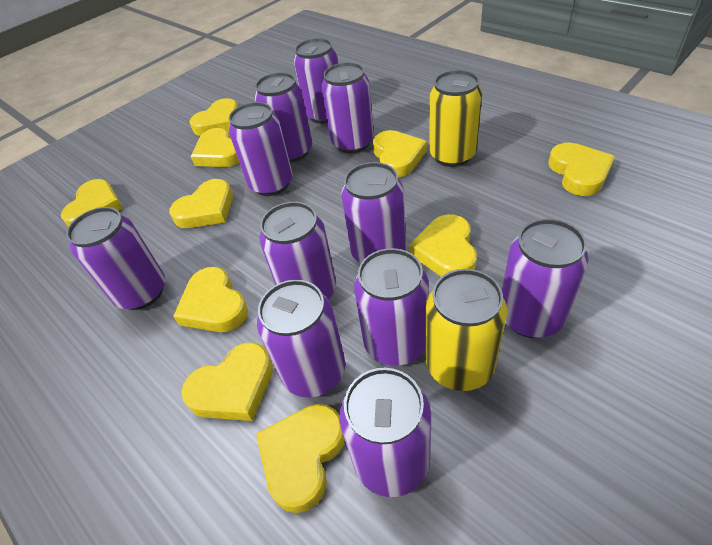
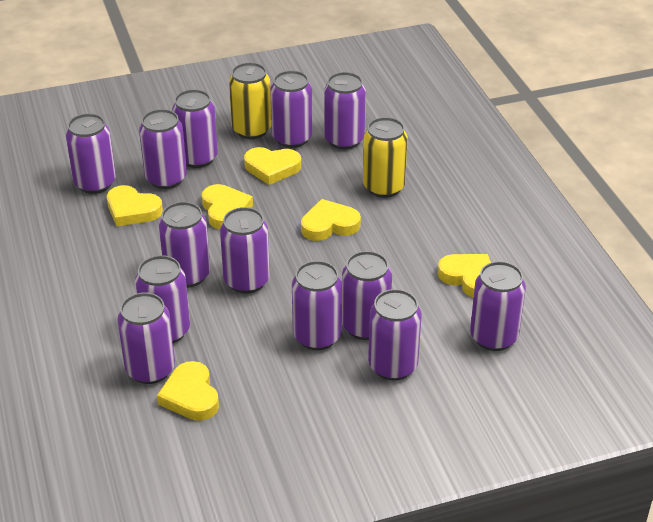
purple can: [66,207,165,310] [229,102,293,196] [255,72,312,162] [257,280,345,398] [259,202,336,300] [294,38,338,124] [322,62,374,154] [340,368,431,497] [341,162,406,263] [354,248,429,366] [502,219,589,338] = 11 -> [66,113,116,194] [117,293,175,384] [135,255,190,343] [139,109,187,189] [159,202,210,288] [172,89,218,168] [220,207,270,294] [270,70,312,148] [292,261,342,350] [324,72,366,149] [342,251,392,340] [368,289,422,381] [470,261,526,351] = 13
yellow heart: [61,179,123,227] [170,179,233,228] [173,267,248,332] [181,342,273,421] [190,98,238,136] [191,128,239,167] [256,404,345,513] [373,130,427,177] [409,214,477,277] [548,143,615,196] = 10 -> [107,185,163,227] [157,361,219,421] [202,184,253,229] [244,147,301,185] [301,199,361,241] [438,254,491,298] = 6

